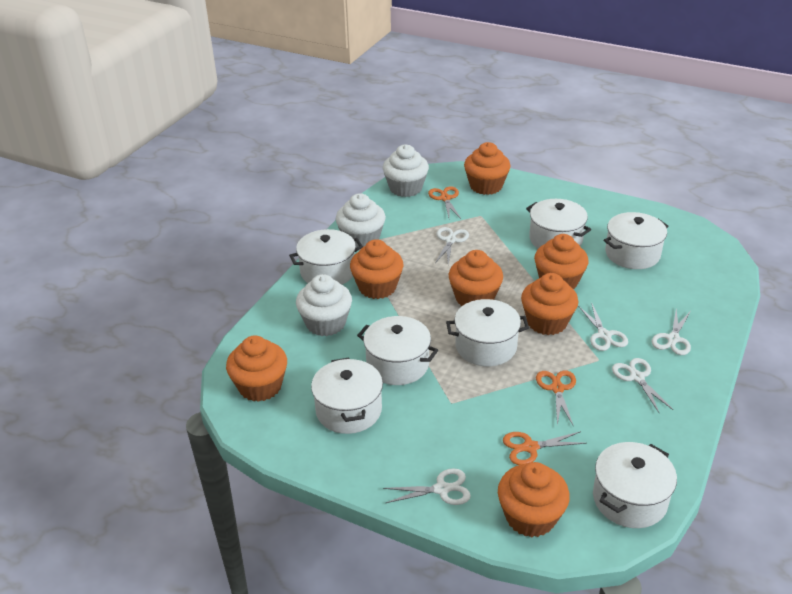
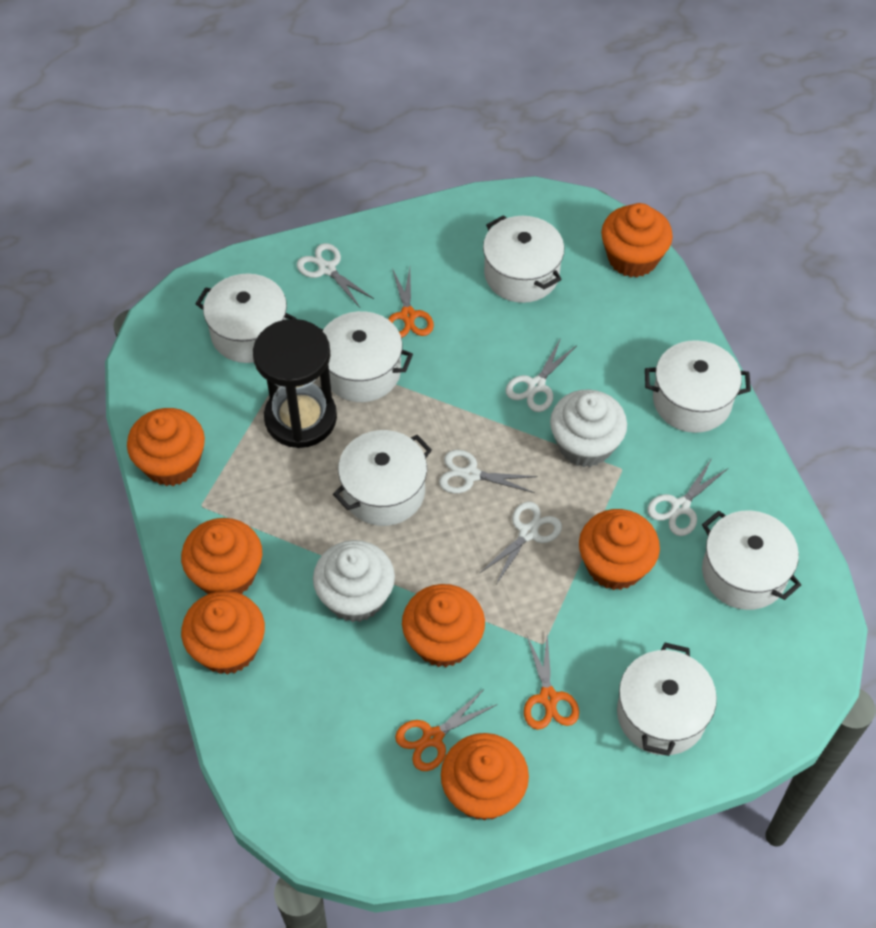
black hourglass: none = 0 -> [253,319,337,448] = 1
white cupcake: [296,274,352,336] [336,193,386,248] [383,145,429,197] = 3 -> [313,540,395,622] [550,389,627,467] = 2

